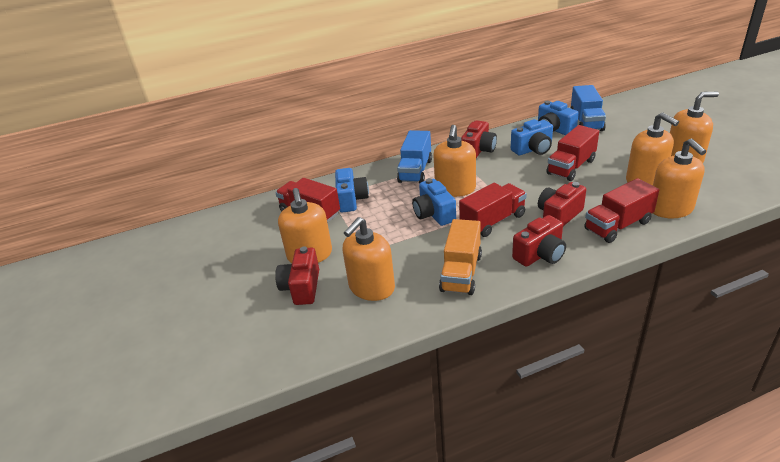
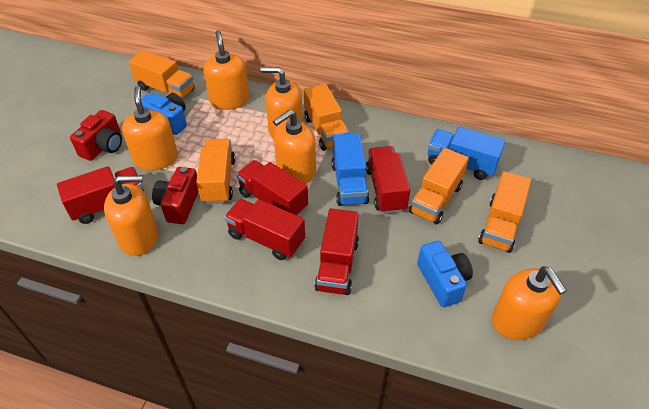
blue camera: [335,168,369,213] [412,178,456,226] [511,119,553,155] [538,101,579,135] = 4 -> [141,93,187,135] [417,241,473,307] = 2
orange truck: [439,219,482,295] = 1 -> [129,50,195,99] [196,138,236,204] [304,84,349,151] [409,148,469,225] [478,171,531,253] = 5
red camera: [275,247,319,305] [461,120,497,158] [512,215,566,267] [538,182,586,226] = 4 -> [70,110,122,161] [152,167,199,224] = 2
red truck: [275,178,340,223] [459,183,527,237] [546,125,599,181] [584,178,659,243] = 4 -> [57,166,144,224] [224,199,305,260] [236,160,308,216] [314,209,359,295] [366,146,411,214] = 5

